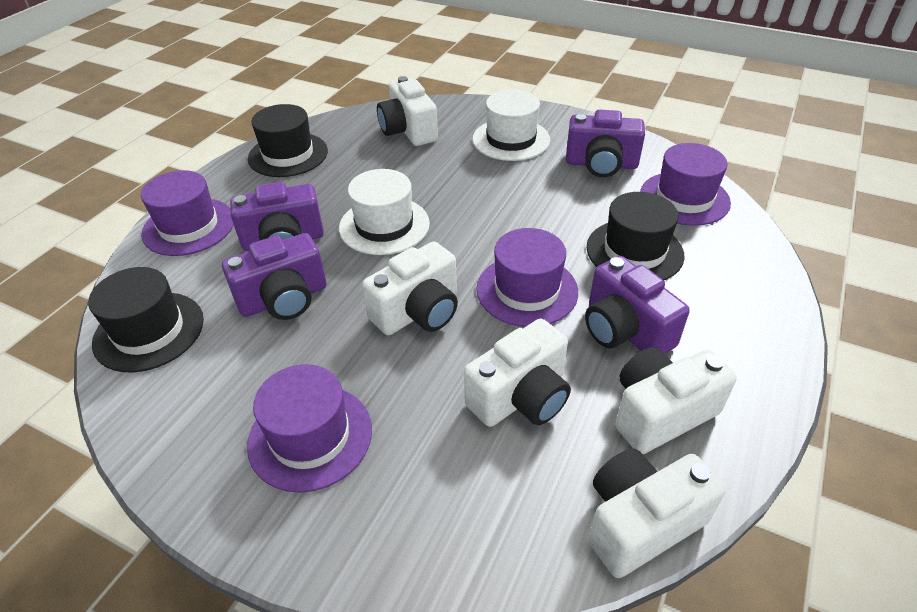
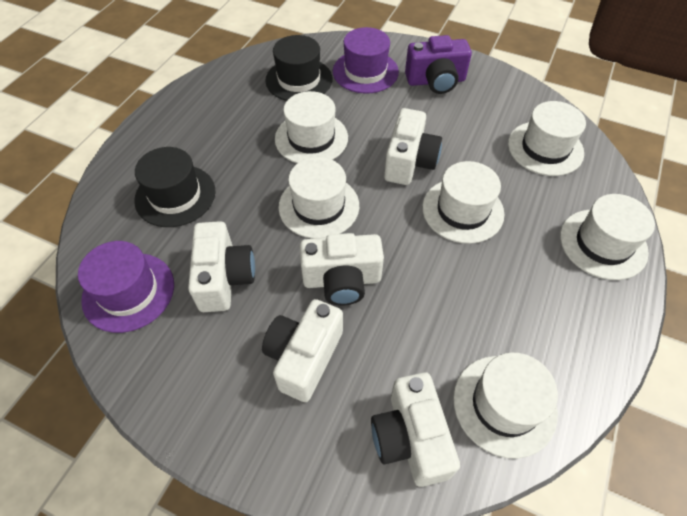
black hat: [88,267,204,372] [248,104,328,177] [587,192,685,280] = 3 -> [134,147,216,227] [265,35,332,101] = 2
purple camera: [222,233,327,320] [230,182,324,251] [566,110,645,177] [585,256,690,354] = 4 -> [405,35,472,94] = 1
purple hat: [141,170,234,256] [247,364,372,493] [477,228,578,327] [640,143,731,226] = 4 -> [78,241,174,333] [333,27,399,94] = 2
white hat: [339,169,430,255] [472,90,550,161] = 2 -> [275,91,348,164] [278,157,359,239] [422,161,505,244] [453,353,558,459] [508,101,586,176] [560,194,655,280] = 6

